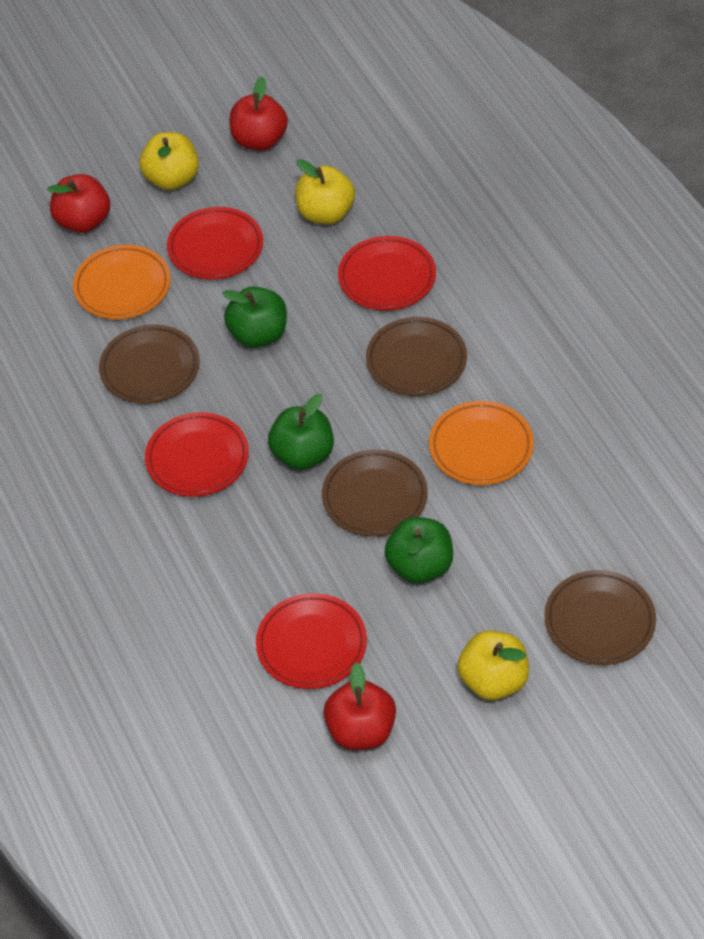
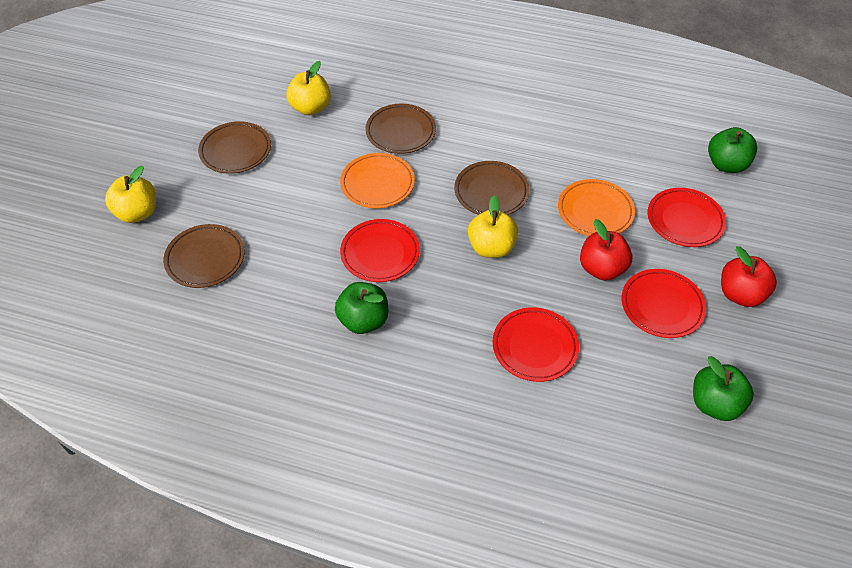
red apple: [48,174,110,233] [230,77,288,151] [324,663,396,750] = 3 -> [580,219,632,281] [721,246,777,307] = 2

